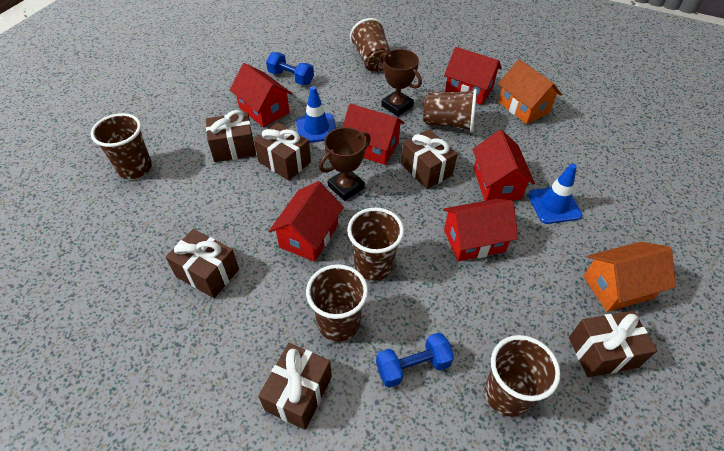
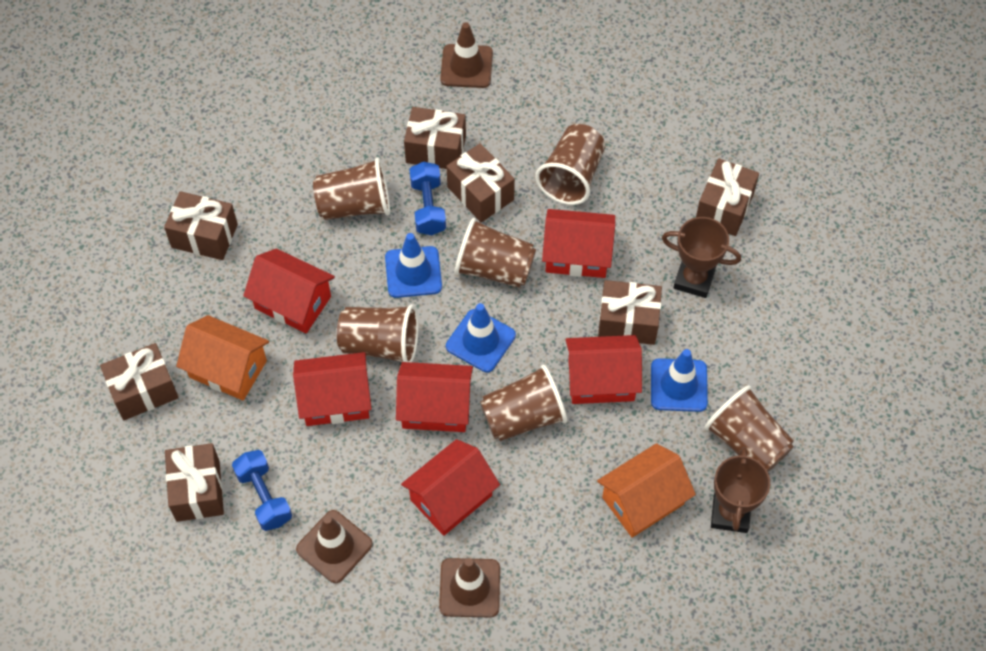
blue traffic cone: [296,86,336,143] [528,164,582,224] = 2 -> [385,233,442,298] [446,303,516,372] [651,349,708,412] = 3
brown gift: [166,229,239,298] [206,110,256,162] [254,122,311,181] [258,343,332,430] [401,129,457,189] [569,311,657,377] = 6 -> [100,343,179,420] [164,191,238,260] [165,443,224,522] [404,107,466,169] [446,143,515,222] [598,280,662,345] [696,159,759,236] = 7
brown traffic cone: none = 0 -> [296,510,373,583] [439,558,500,618] [440,22,493,88] = 3

